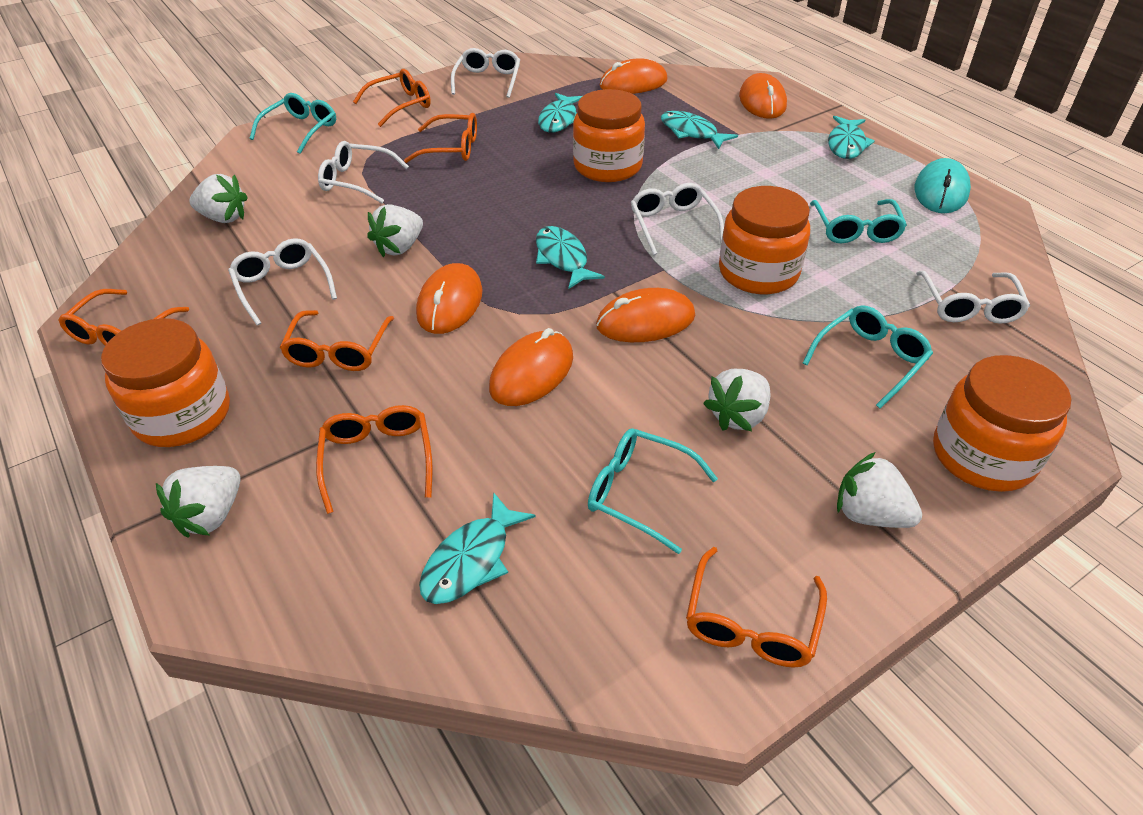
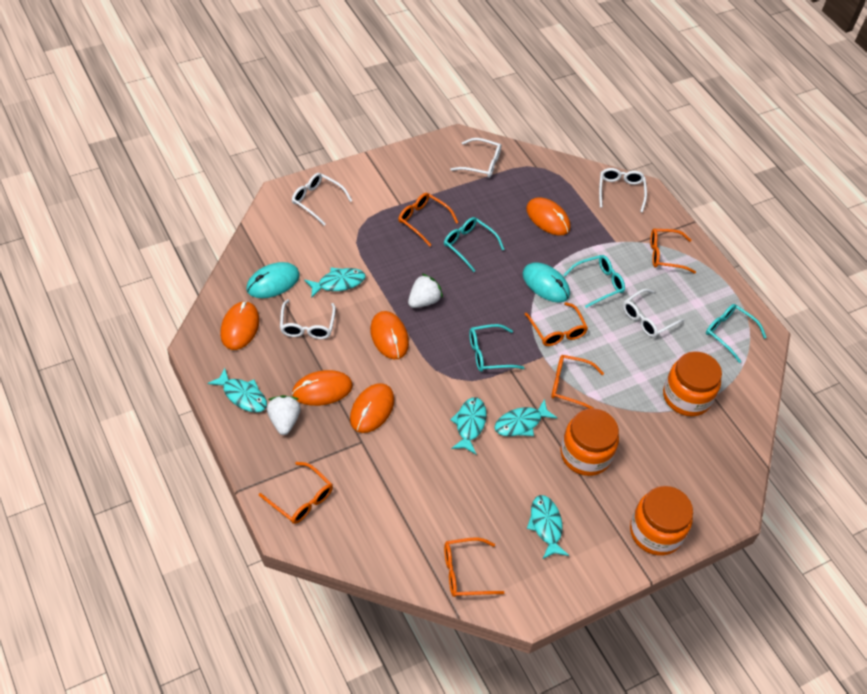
orange jar: [101,318,230,447] [573,89,645,182] [719,186,810,294] [933,355,1071,492] = 4 -> [561,408,619,476] [630,486,693,555] [663,351,722,416] = 3
turquoise mouse: [915,158,971,213] = 1 -> [246,262,300,298] [523,262,570,302] = 2
white strawberry: [156,466,240,537] [190,174,248,223] [367,204,423,257] [703,369,771,432] [837,452,922,528] = 5 -> [267,395,301,435] [408,273,443,308] = 2

